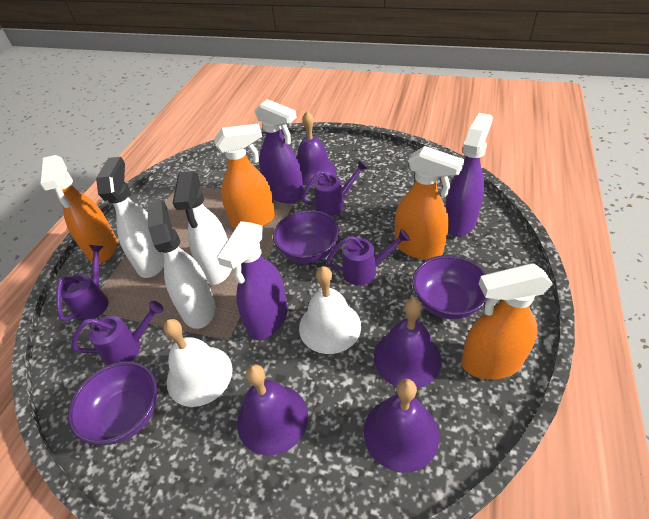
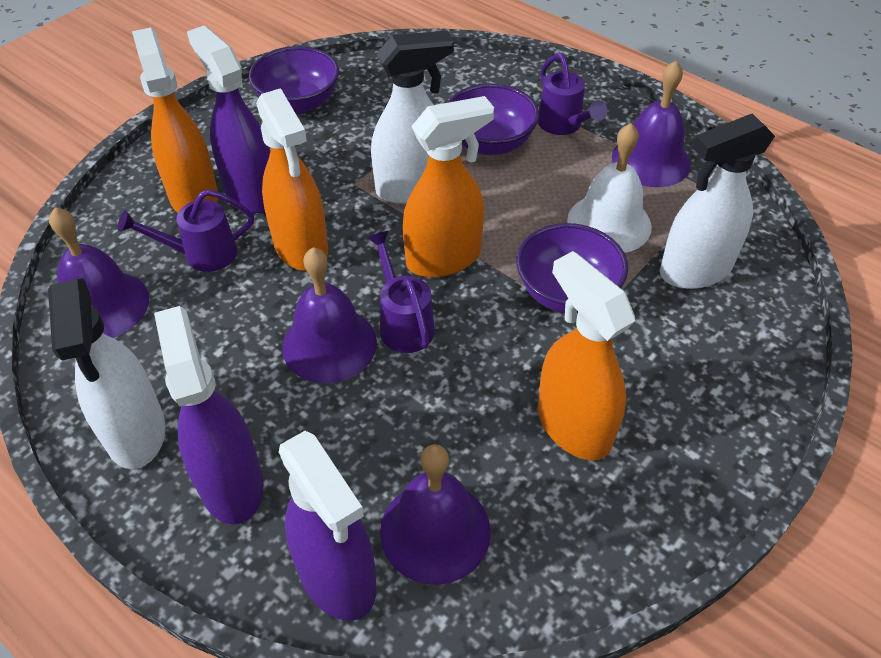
purple watering can: [56,245,108,322] [72,301,164,365] [302,160,368,216] [326,229,410,286] = 4 -> [117,189,254,272] [367,231,435,353] [538,53,608,135] = 3
white bell: [163,319,233,407] [299,266,361,354] = 2 -> [567,123,652,253] = 1

